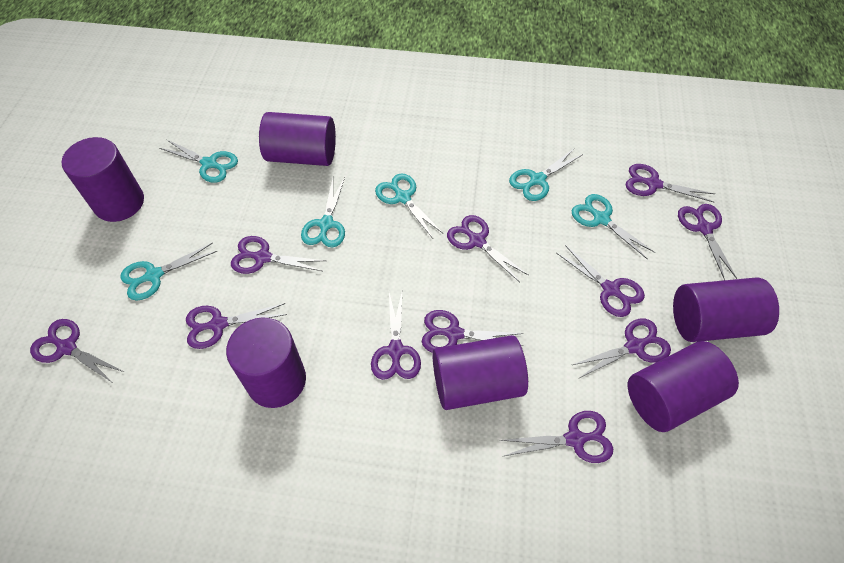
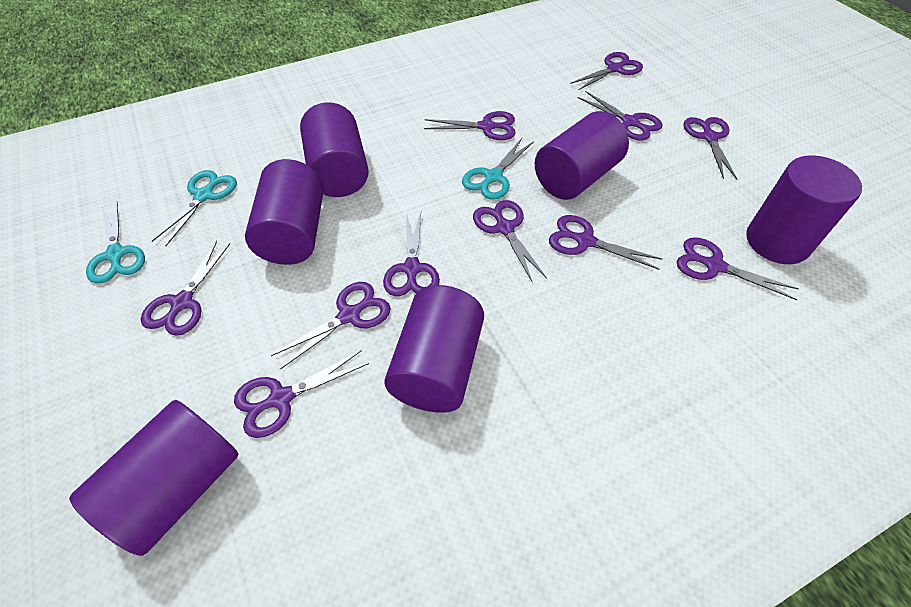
turquoise scissors: [120,242,217,301] [160,139,238,183] [301,177,345,247] [375,173,444,239] [509,149,583,201] [572,194,656,260] = 6 -> [86,202,145,284] [152,170,237,246] [462,138,534,200] = 3

